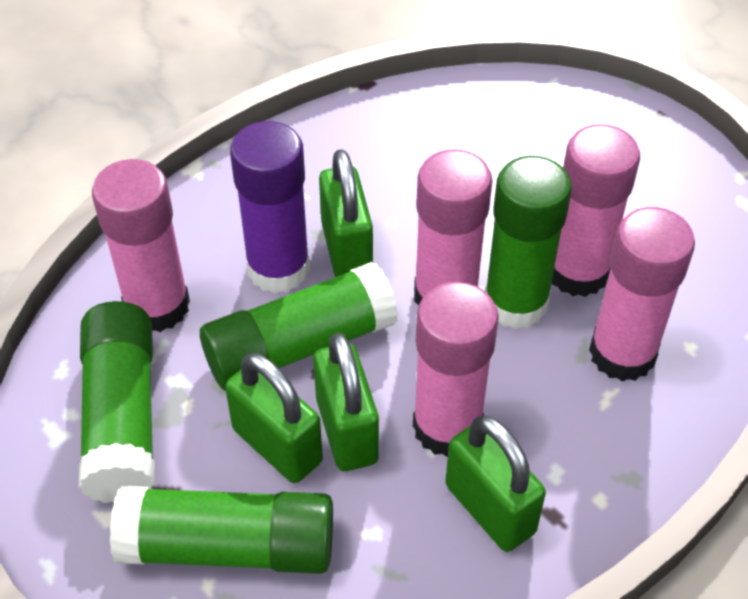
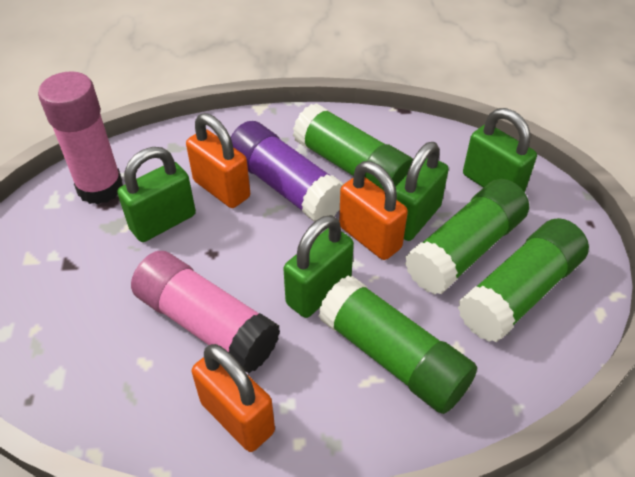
orange padlock: none = 0 -> [186,113,250,208] [192,344,275,452] [339,161,408,260] = 3
pink glue stick: [92,159,190,332] [413,282,499,457] [414,149,493,305] [552,124,640,297] [589,207,695,382] = 5 -> [38,71,123,204] [131,251,280,373] = 2

